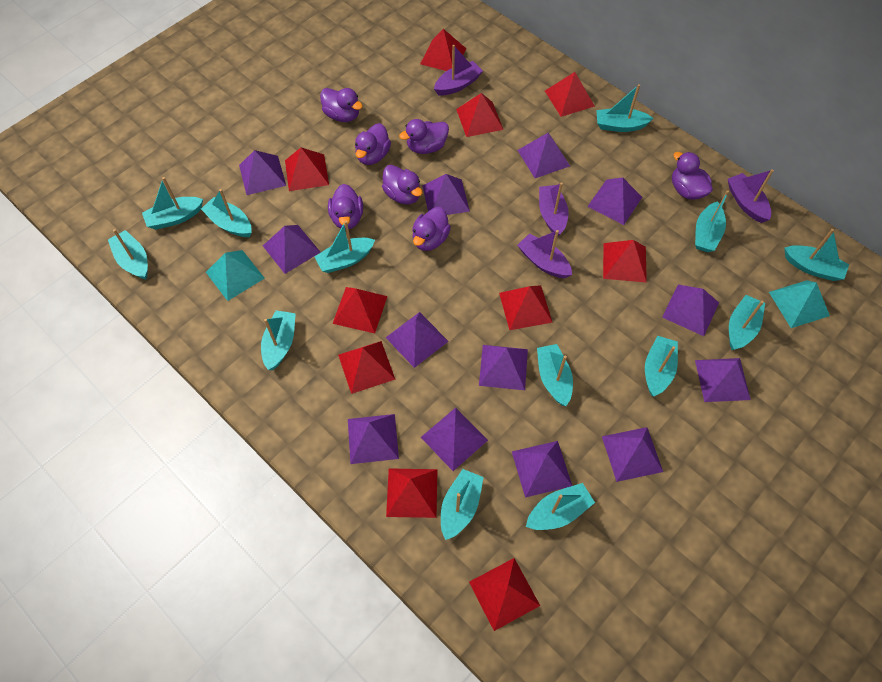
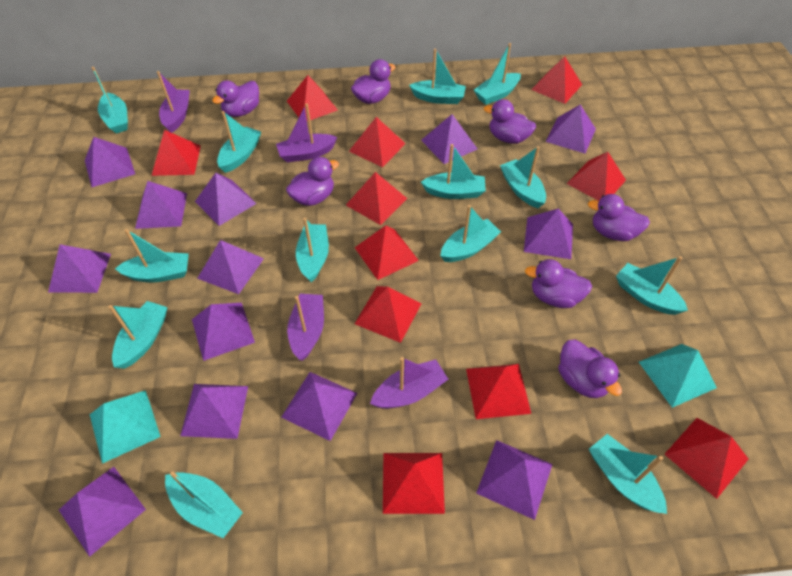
red pyramid: [285,148,329,191] [332,287,388,333] [338,341,396,394] [386,468,437,518] [420,29,466,71] [456,93,504,137] [469,558,540,631] [499,285,553,330] [545,72,595,117] [603,240,647,283] = 10 -> [151,130,201,176] [287,75,338,121] [346,172,407,225] [349,117,406,167] [355,225,419,280] [355,286,422,343] [383,453,445,514] [466,364,531,419] [531,56,582,104] [567,152,626,201] [664,418,748,499] = 11

